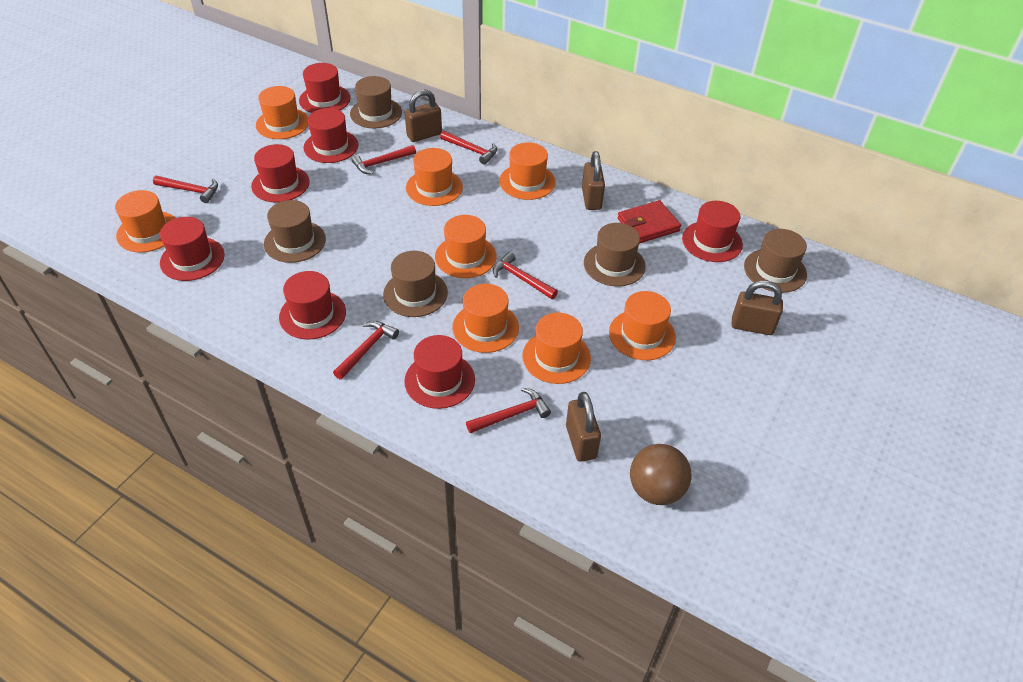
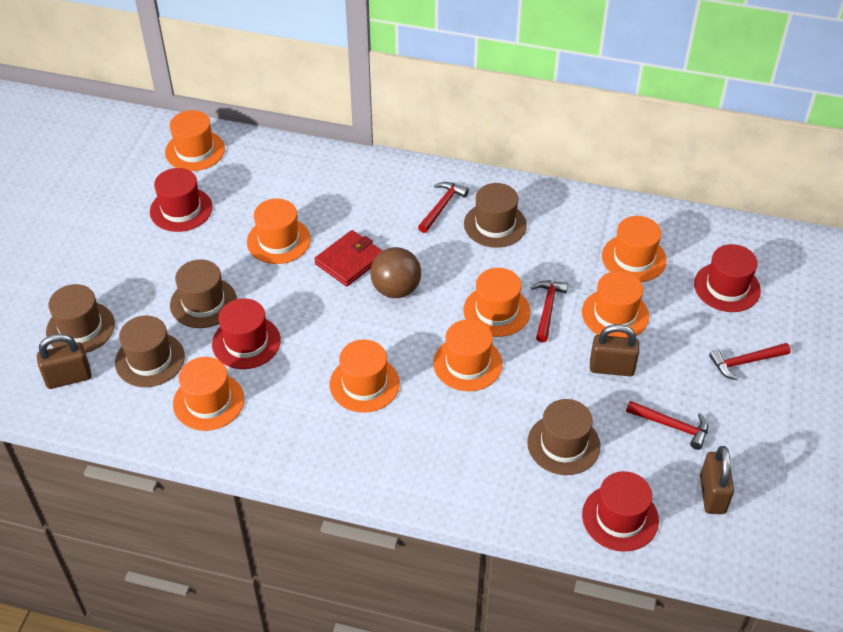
brown padlock: [405,89,442,142] [566,392,601,462] [582,151,605,210] [731,280,783,335] = 4 -> [37,334,92,389] [590,324,639,376] [700,446,734,514] = 3
red hammer: [153,176,218,203] [333,321,399,379] [351,145,416,174] [440,131,497,165] [466,388,551,434] [493,252,558,299] = 6 -> [418,182,469,233] [531,281,568,342] [626,401,708,450] [709,343,791,381] = 4
red hat: [160,217,224,281] [251,144,310,203] [279,271,346,340] [299,63,351,113] [303,108,358,163] [404,335,475,409] [682,201,743,262] = 7 -> [150,168,213,232] [212,298,281,369] [582,471,659,552] [694,244,761,312] = 4

